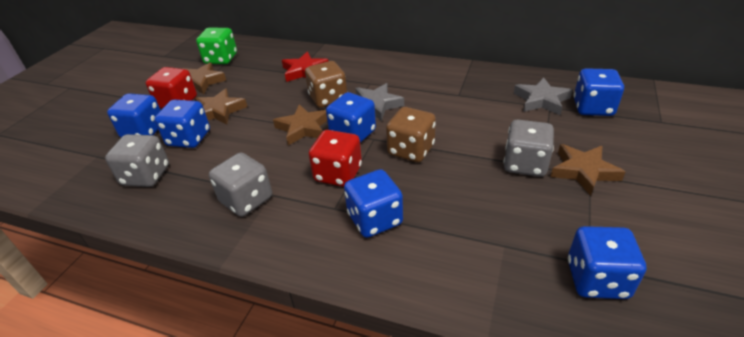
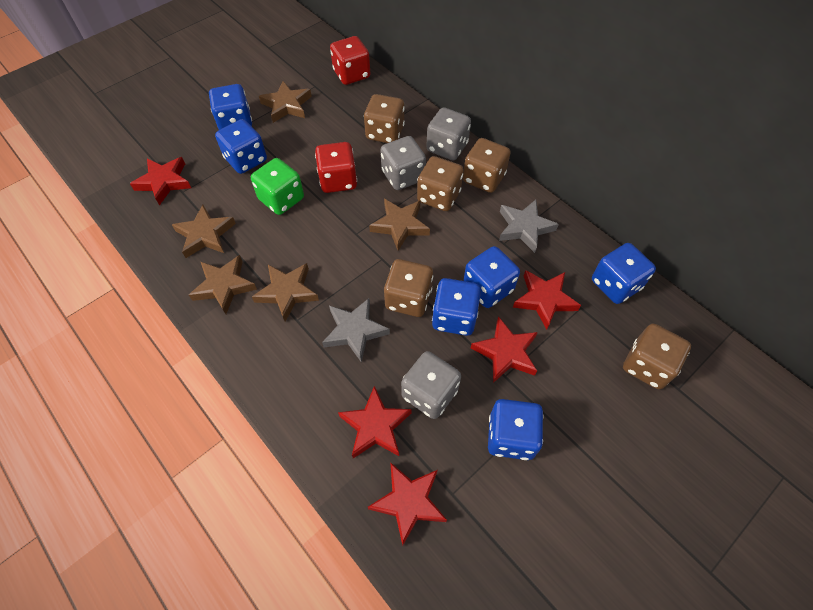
brown dice: [305,61,347,108] [386,107,436,162] = 2 -> [364,94,405,143] [384,259,433,317] [417,156,464,211] [463,138,511,193] [623,323,691,389] = 5
brown star: [183,62,226,94] [195,88,247,124] [273,104,327,145] [550,144,625,196] = 4 -> [172,204,236,258] [189,255,257,314] [252,263,319,321] [259,81,312,123] [369,199,430,251] = 5
red star: [282,52,329,82] = 1 -> [130,157,191,205] [338,386,412,458] [368,462,447,546] [470,316,538,383] [513,270,581,330] = 5

